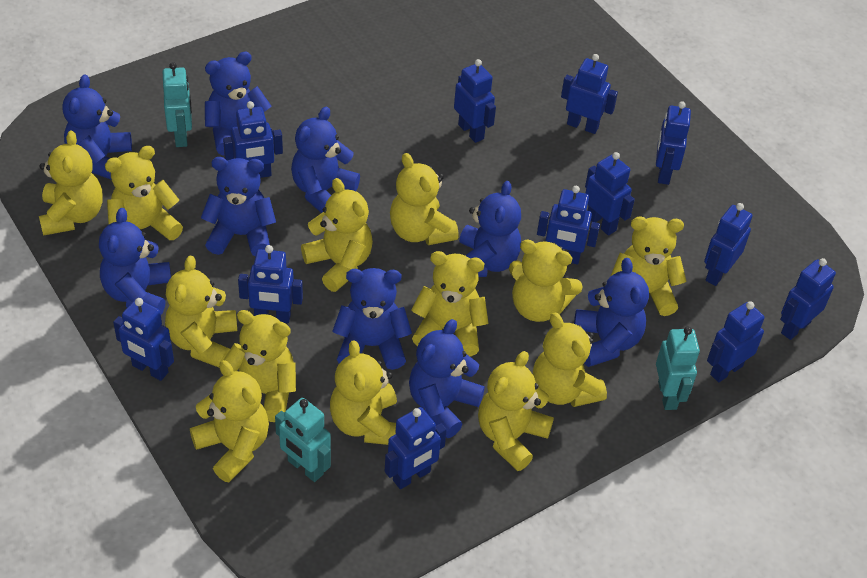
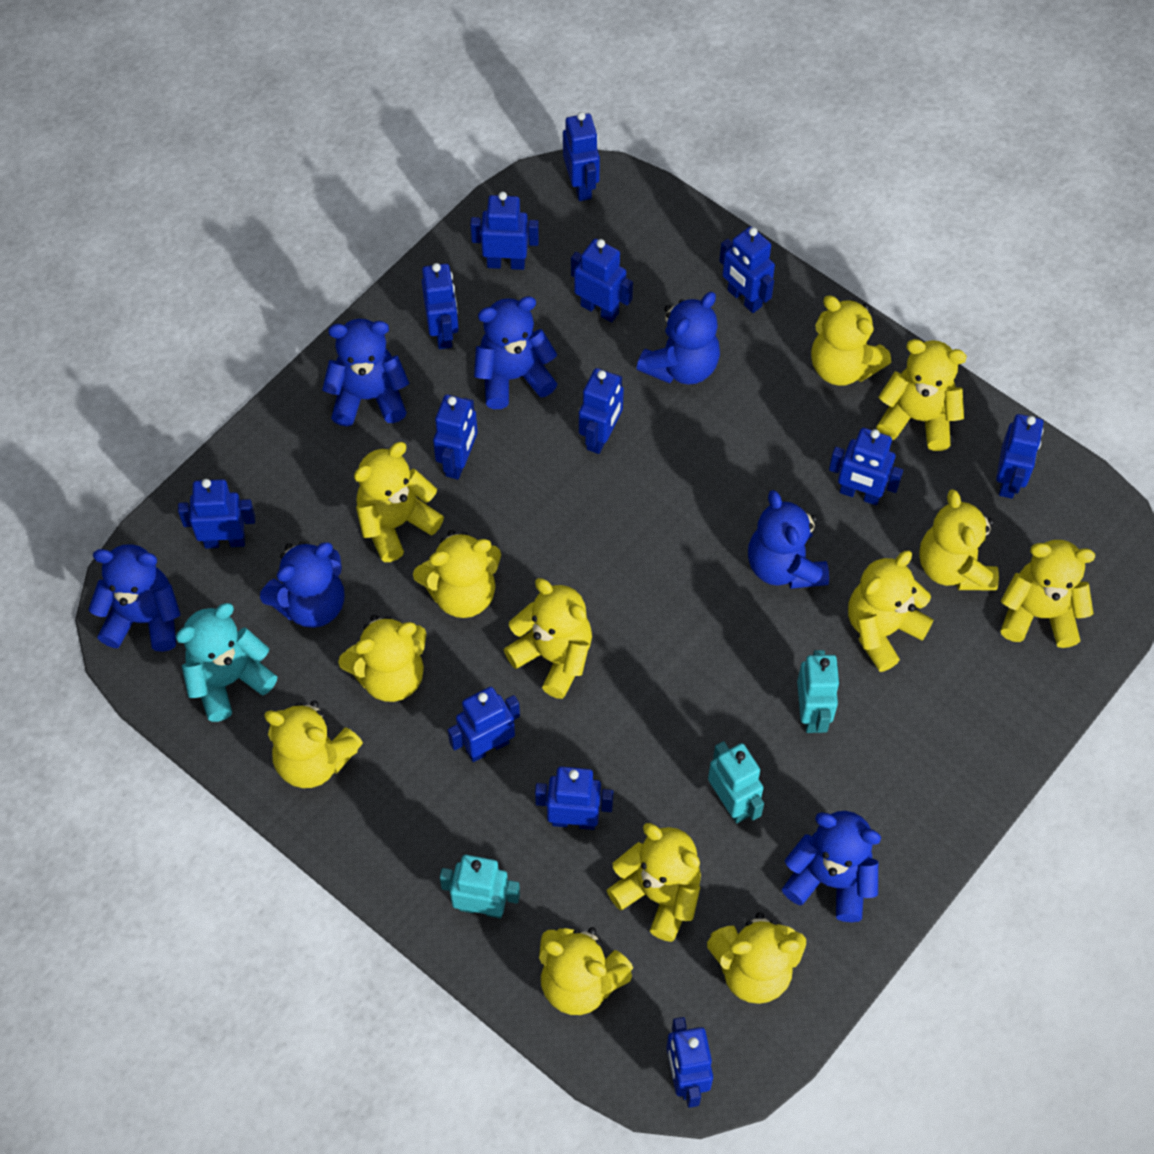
blue robot: [113,298,174,381] [223,101,283,178] [238,245,303,323] [385,407,447,489] [454,59,496,143] [537,186,600,264] [561,54,618,134] [585,152,635,236] [656,101,691,185] [704,203,752,286] [707,301,765,382] [780,258,836,340] = 12 -> [178,479,255,549] [422,263,459,349] [433,394,478,480] [448,687,520,762] [470,192,539,270] [535,766,613,830] [563,112,600,201] [571,239,633,322] [579,368,624,454] [666,1017,713,1108] [719,226,775,313] [829,428,903,505] [996,414,1043,499] = 13
blue teddy bear: [62,75,132,180] [99,208,171,315] [201,157,276,256] [205,52,273,156] [291,107,360,213] [332,268,412,370] [409,319,485,438] [459,181,521,277] [574,258,649,367] = 9 -> [88,544,181,652] [260,542,345,628] [322,319,409,426] [474,296,557,409] [637,292,720,385] [748,490,829,589] [782,811,881,922] = 7
turquoise teddy bear: none = 0 -> [176,603,277,722] = 1

